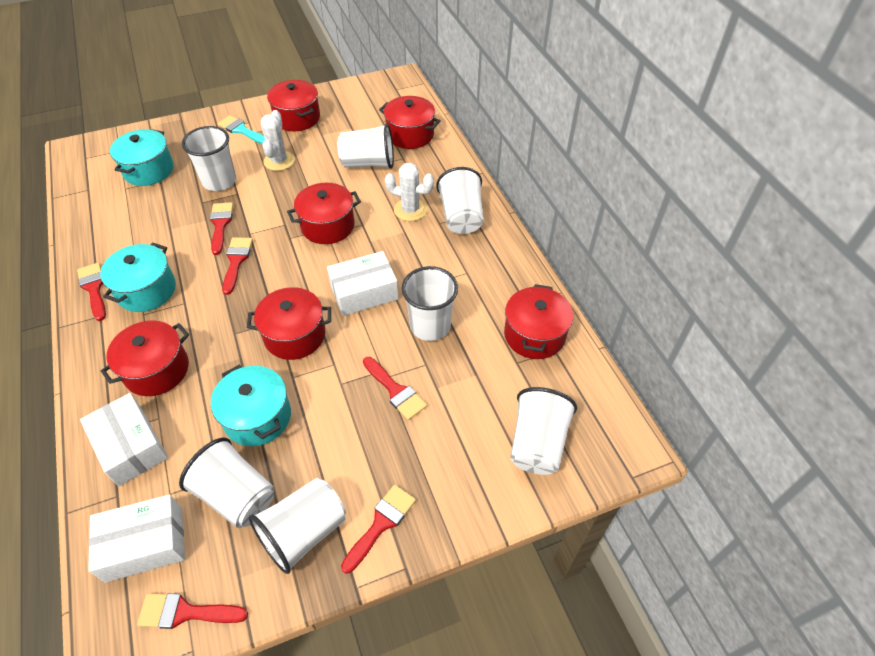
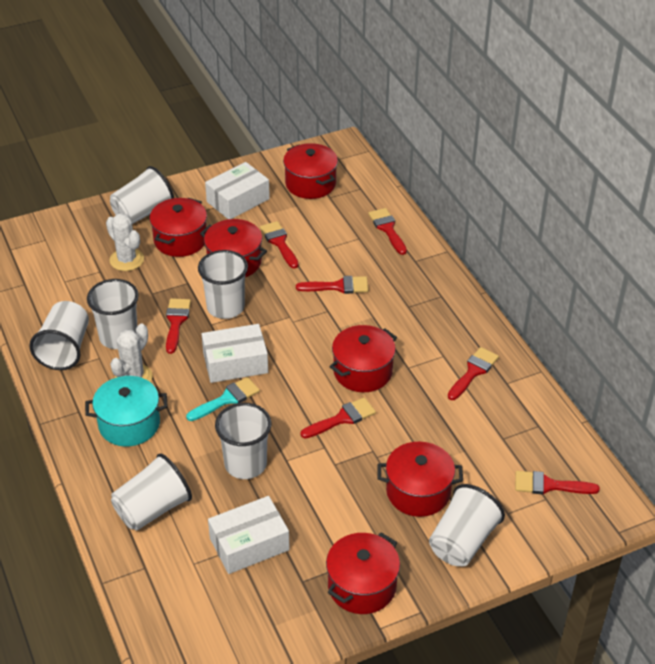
red brush: [77,263,106,321] [137,593,248,629] [210,202,233,255] [222,237,253,295] [341,485,416,574] [363,357,427,420] = 6 -> [166,298,191,354] [260,221,299,269] [296,276,368,294] [301,397,376,439] [368,208,407,255] [448,347,499,400] [515,471,600,494] = 7
turquoise pot: [100,243,176,312] [110,129,174,186] [211,365,291,446] = 3 -> [85,376,168,447] = 1

